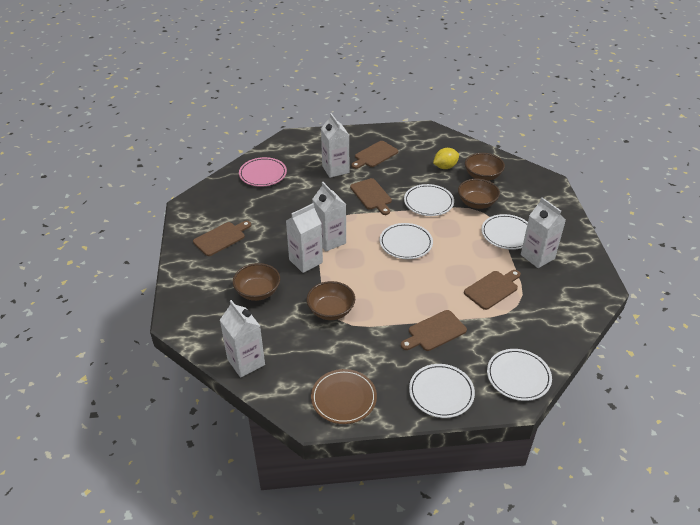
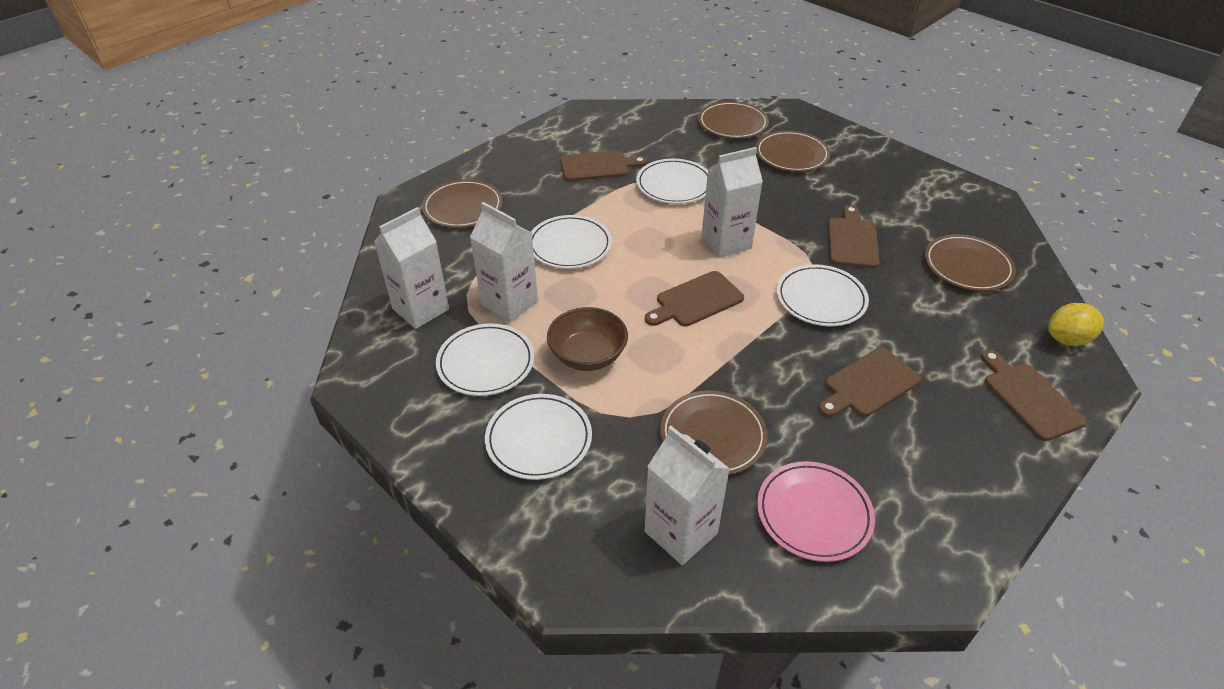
brown bowl: [233,263,280,301] [307,281,355,320] [458,179,500,209] [465,153,505,181] = 4 -> [547,307,628,371] = 1
brown plate: [311,369,377,424] = 1 -> [422,179,503,228] [660,390,767,475] [698,101,769,139] [756,130,830,172] [925,234,1016,291] = 5
white carton: [220,300,265,378] [286,203,323,273] [312,182,346,251] [321,113,349,178] [521,197,566,268] = 5 -> [374,207,449,329] [470,202,538,322] [645,426,730,565] [702,147,763,257] = 4

